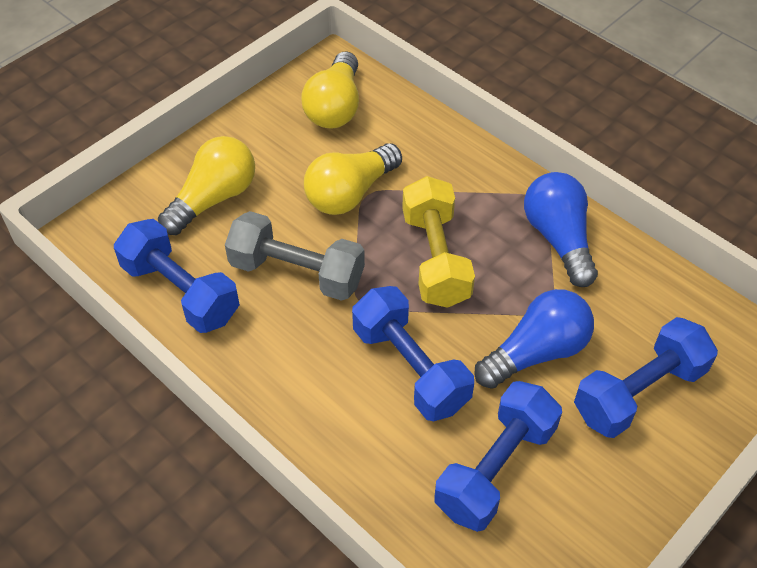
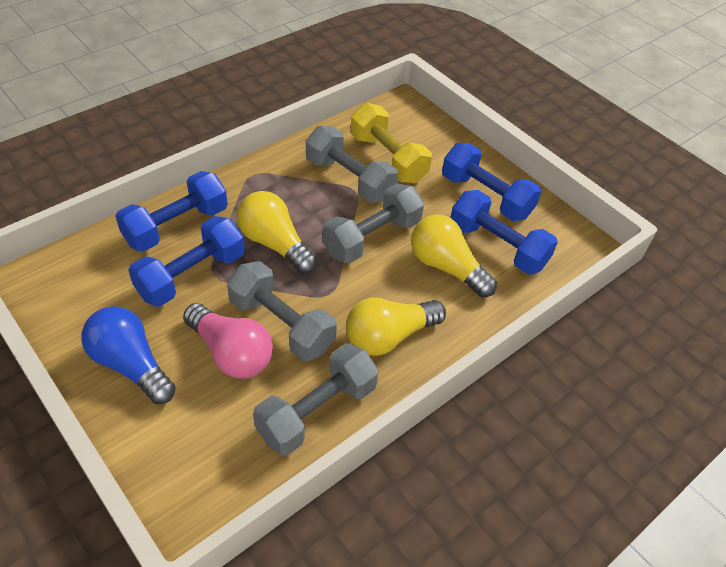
blue light bulb: [474,289,594,389] [524,172,598,287] = 2 -> [82,306,176,404] = 1
grey dumbbell: [225,211,365,301] = 1 -> [227,261,337,361] [253,343,379,456] [306,126,398,203] [323,184,424,264] = 4
pink light bulb: none = 0 -> [183,303,273,379] = 1

